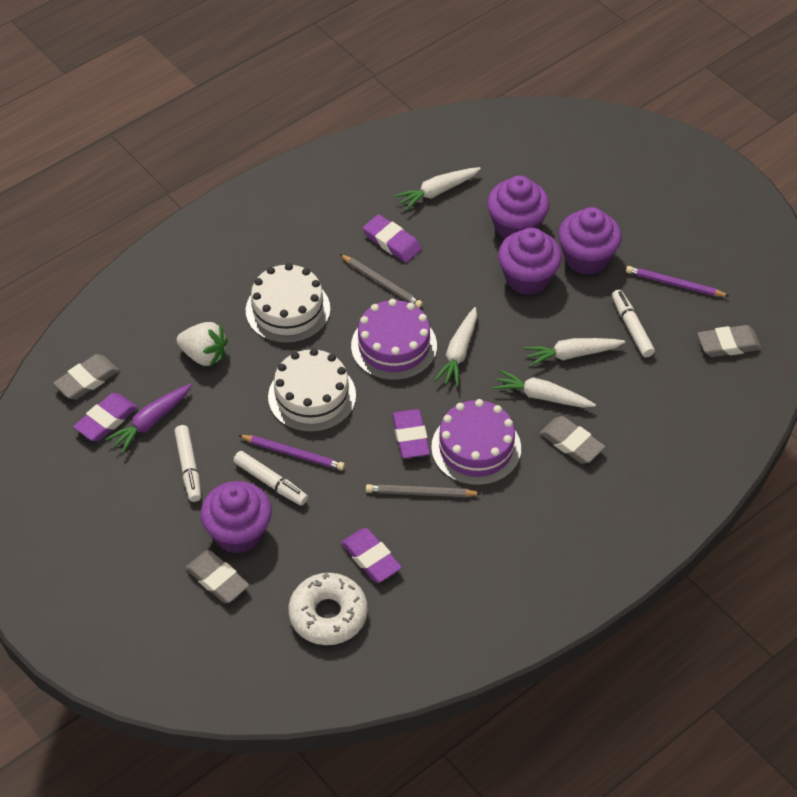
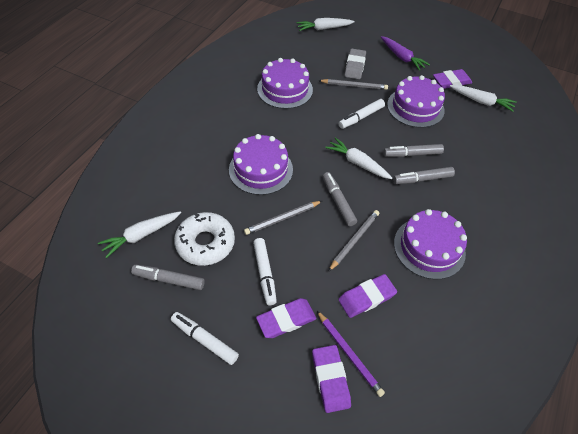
grey eraser: [53,354,119,400] [185,550,249,603] [539,416,605,464] [697,325,762,357] = 4 -> [345,49,366,79] = 1
grey marker: none = 0 -> [131,265,205,290] [323,172,357,226] [383,144,444,157] [393,167,455,184] = 4
grey pencil: [340,254,423,308] [366,484,482,497] = 2 -> [244,201,322,235] [318,79,388,90] [328,210,379,272] = 3
purple cake: [351,299,437,380] [431,399,521,486] = 2 -> [229,134,293,195] [257,58,313,109] [387,75,445,128] [394,209,467,279] = 4
purple cupcake: [201,481,272,554] [487,176,549,239] [498,227,562,295] [558,207,622,275] = 4 -> none = 0
purple pencil: [238,435,345,470] [626,266,729,297] = 2 -> [317,311,385,397] = 1
white cake: [246,263,330,343] [268,348,356,432] = 2 -> none = 0
white strawberry: [176,322,228,367] = 1 -> none = 0

